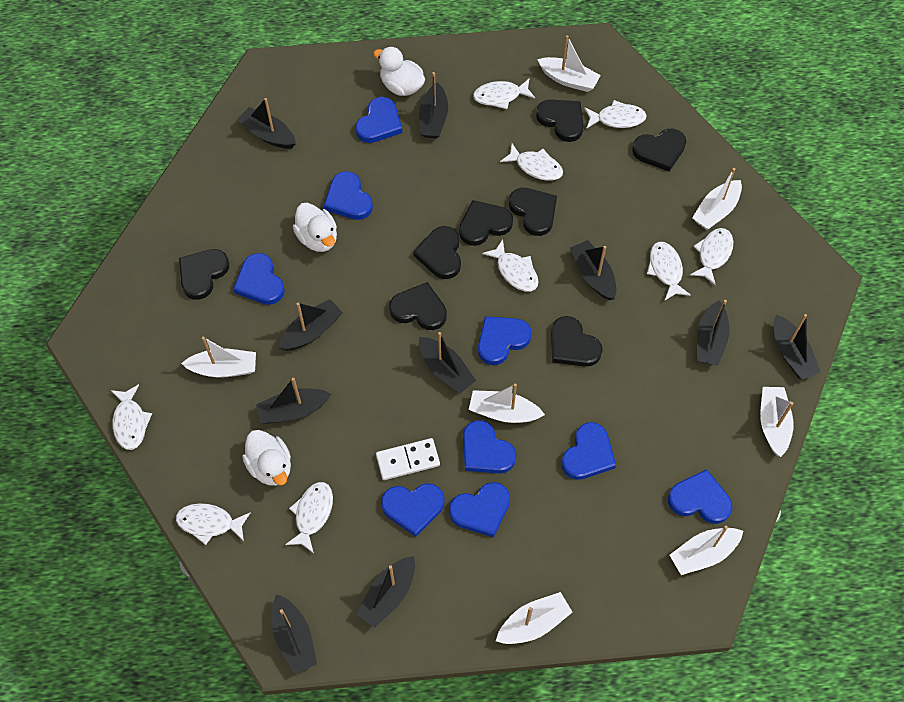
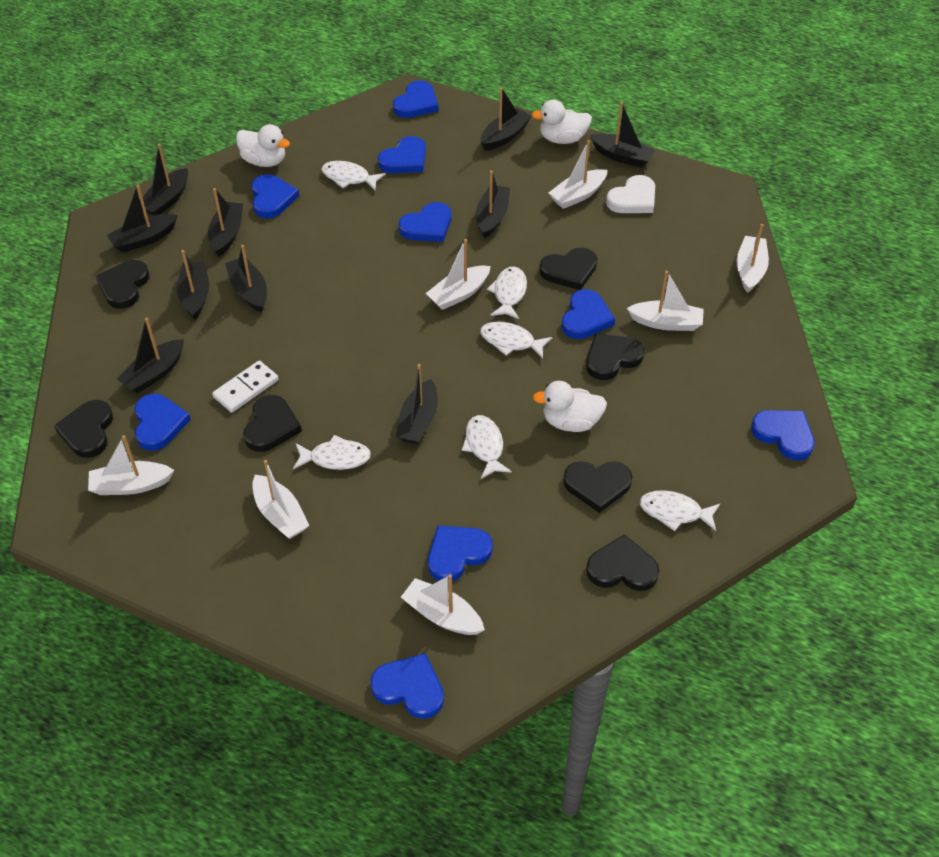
black heart: [179,249,229,300] [389,282,447,330] [413,226,461,279] [459,200,513,246] [509,188,557,236] [536,99,584,142] [551,316,602,367] [632,129,686,171] = 8 -> [54,400,113,458] [95,260,150,309] [243,395,302,452] [539,248,597,290] [563,461,632,513] [586,333,644,380] [586,534,659,591] = 7
white fish: [111,384,152,450] [176,503,251,545] [285,482,333,553] [473,78,535,109] [482,239,539,292] [500,144,563,181] [584,100,647,128] [647,242,691,301] [690,228,733,285] = 9 -> [293,435,371,470] [321,161,386,190] [462,415,512,479] [480,322,552,359] [487,267,527,319] [640,490,720,531] = 6
white heart: none = 0 -> [606,175,655,213] = 1

